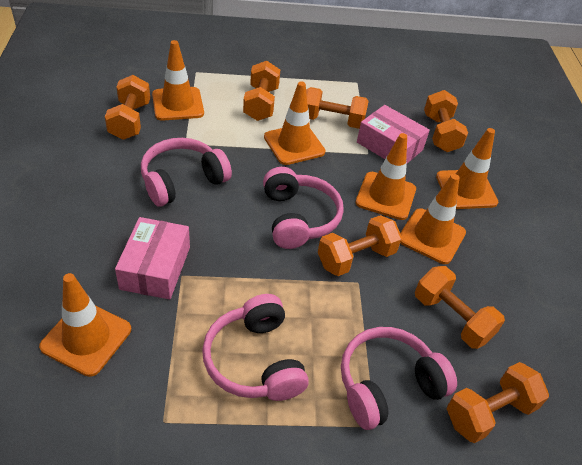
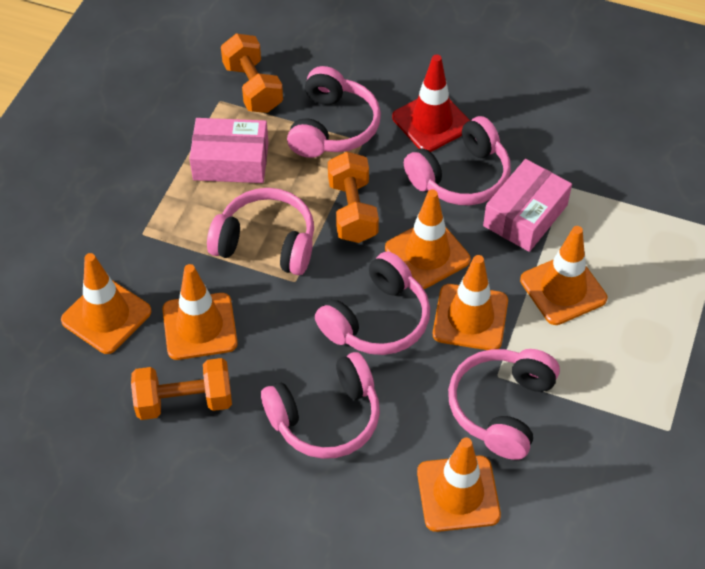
orange dumbbell: [105,75,150,140] [243,61,280,121] [306,87,368,129] [318,215,402,276] [415,266,505,349] [424,90,468,152] [447,362,549,443] = 7 -> [131,358,232,420] [221,33,283,113] [328,152,379,243] = 3
pink headphones: [141,138,232,207] [202,294,309,401] [263,167,344,249] [341,327,457,430] = 4 -> [207,188,314,275] [261,352,380,459] [287,66,381,158] [315,252,430,355] [404,116,511,205] [448,349,560,460] = 6
red traffic cone: none = 0 -> [392,54,470,152] = 1

